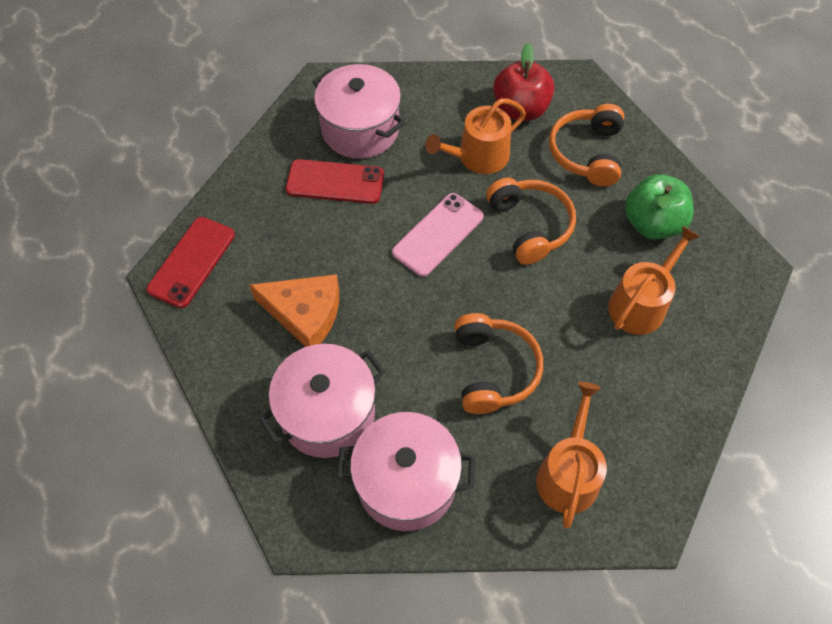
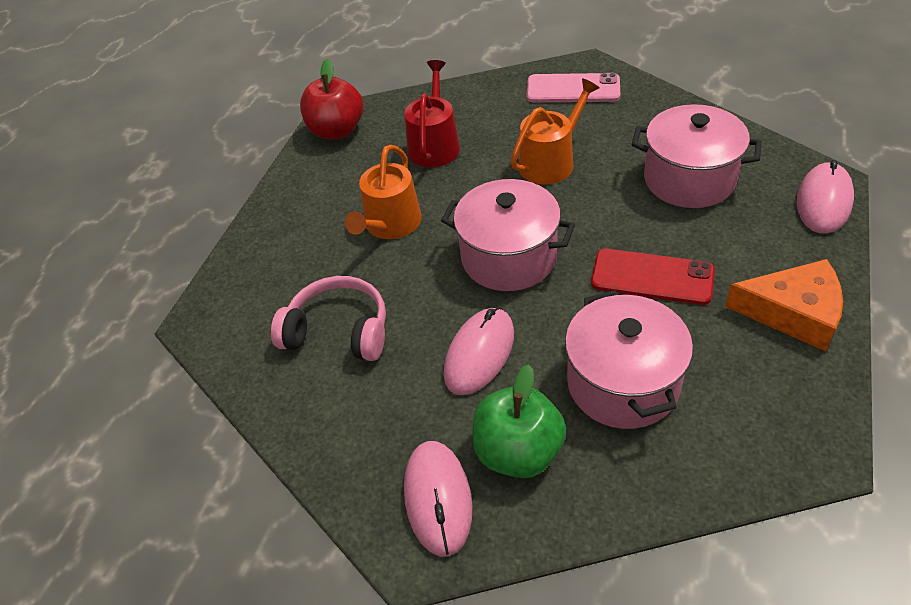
orange headphones: [454,313,543,414] [486,178,576,265] [549,104,624,187] = 3 -> none = 0
orange watering can: [425,98,526,174] [536,382,607,529] [608,226,700,335] = 3 -> [345,145,422,239] [511,78,599,185] = 2
pink headphones: none = 0 -> [271,276,386,361] = 1
pink mouse: none = 0 -> [404,441,472,557] [444,308,514,395] [797,160,854,234] = 3
red phone: [147,217,235,308] [286,159,384,204] = 2 -> [591,249,715,305] = 1
red watering can: none = 0 -> [404,60,460,167] = 1

